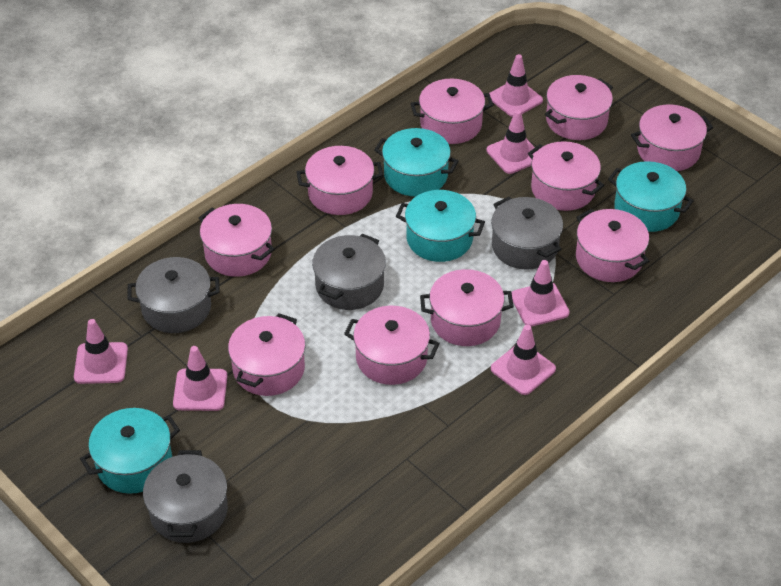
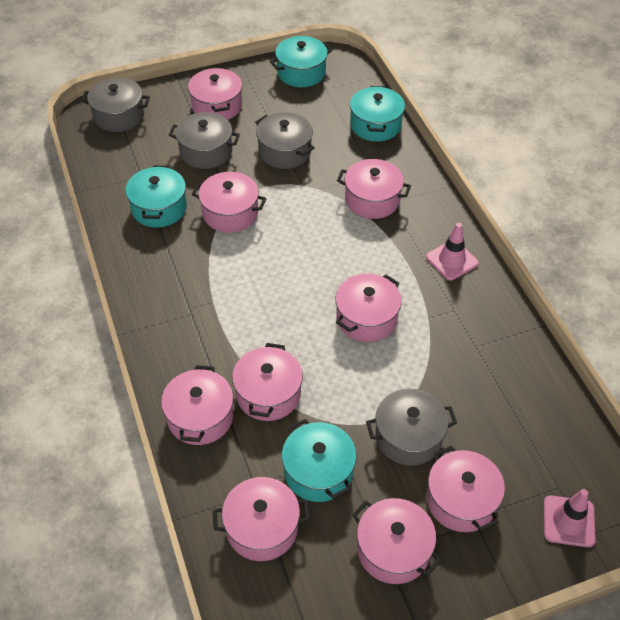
pink pot: [199,204,275,277] [228,313,306,396] [297,146,383,215] [344,306,440,385] [410,79,493,144] [420,269,514,346] [528,141,604,211] [545,75,613,140] [576,209,649,282] [631,104,713,171] = 10 -> [161,365,233,445] [188,67,242,120] [192,172,267,233] [213,477,310,561] [232,343,303,421] [335,274,402,342] [337,159,411,219] [352,498,442,584] [427,446,505,532] = 9
pink traffic cone: [74,319,128,384] [173,346,228,411] [486,110,538,174] [489,54,543,117] [491,325,556,395] [511,260,570,327] = 6 -> [426,223,479,280] [544,489,596,547] = 2

